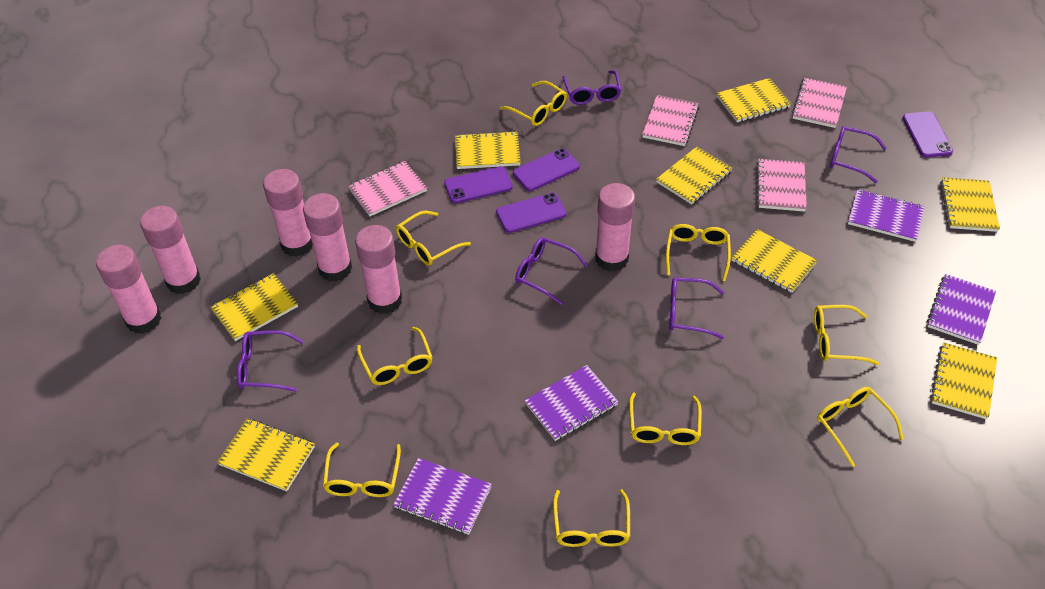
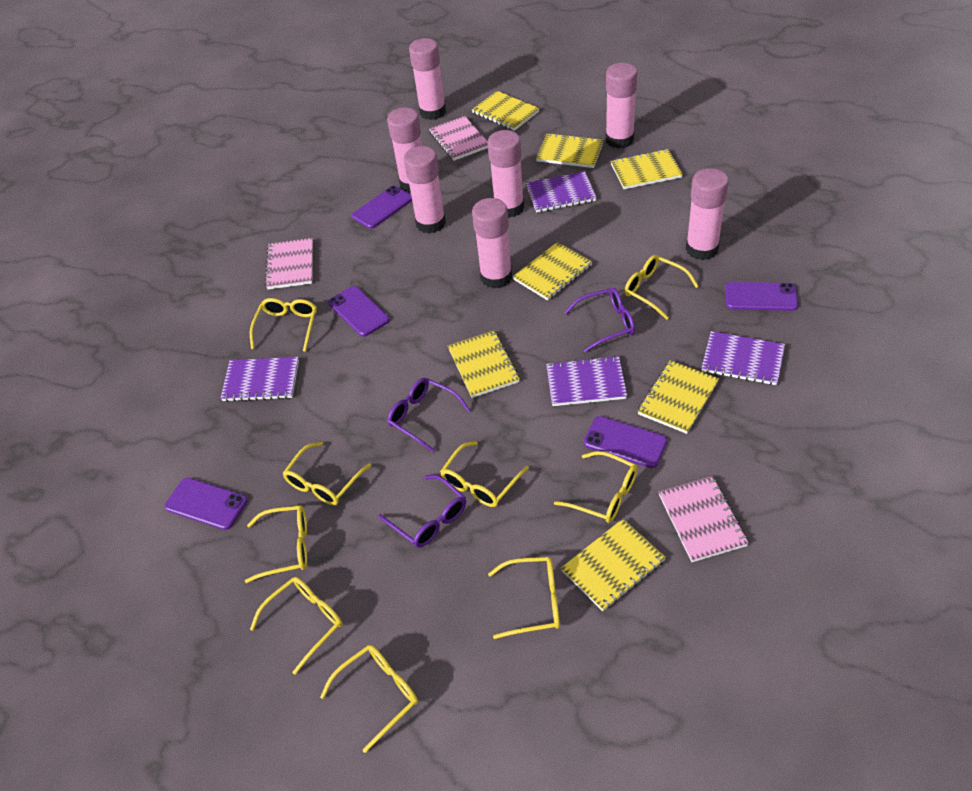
pink glue stick: [96,245,162,334] [140,206,201,294] [263,169,313,257] [303,193,352,282] [355,225,402,314] [595,183,635,272] = 6 -> [387,107,422,193] [404,146,446,234] [409,38,446,120] [472,198,512,289] [488,130,525,218] [606,63,637,148] [686,168,729,260] = 7
pink notebook: [348,161,427,216] [642,95,699,146] [756,159,807,212] [792,77,847,128] = 4 -> [265,238,313,289] [429,116,488,161] [659,476,749,562] = 3
purple glasses: [237,330,304,392] [515,237,588,305] [562,70,622,105] [669,277,725,339] [830,126,887,183] = 5 -> [378,475,466,548] [387,378,471,453] [565,288,635,352] = 3
purple phone: [444,166,513,203] [496,193,567,233] [513,148,580,191] [903,111,953,157] = 4 -> [165,478,247,530] [328,286,390,337] [352,186,412,229] [584,416,667,468] [725,282,798,311] = 5
yellow notebook: [211,273,298,341] [217,418,315,492] [455,131,521,169] [656,147,733,204] [717,78,791,122] [732,229,818,293] [931,342,997,419] [940,177,1000,232] = 8 -> [448,330,520,398] [472,91,540,131] [513,242,592,300] [536,133,604,168] [561,519,666,611] [611,149,683,189] [638,360,719,434] = 7

